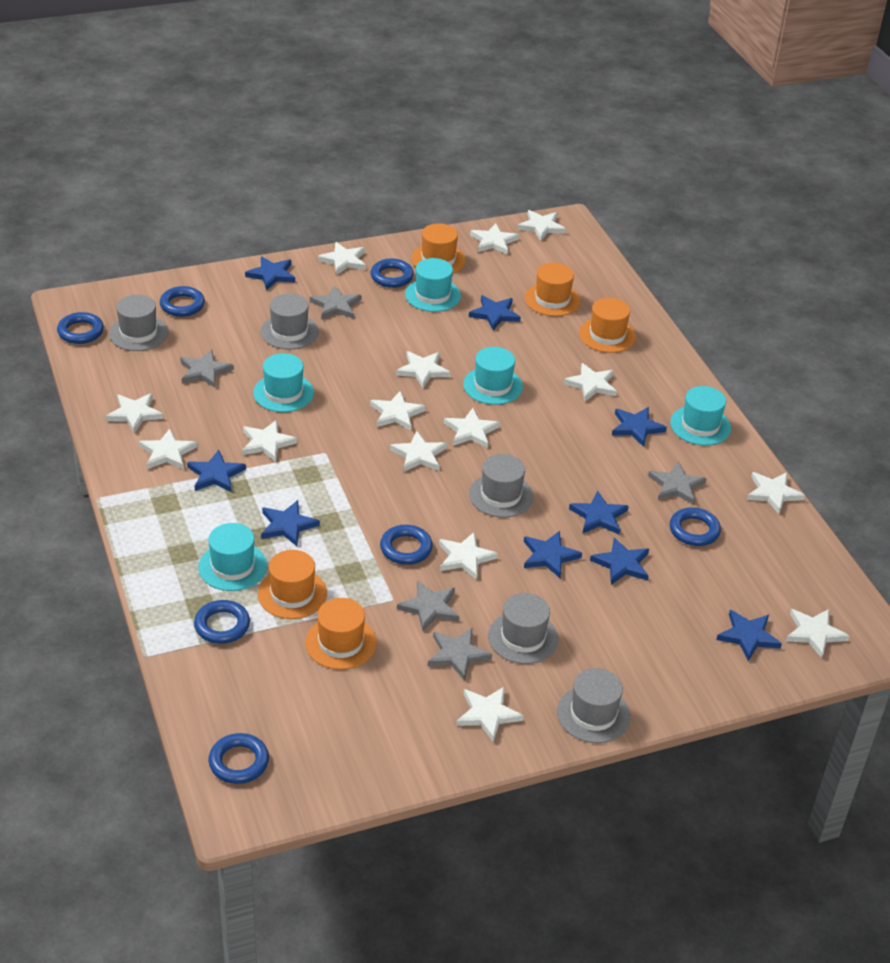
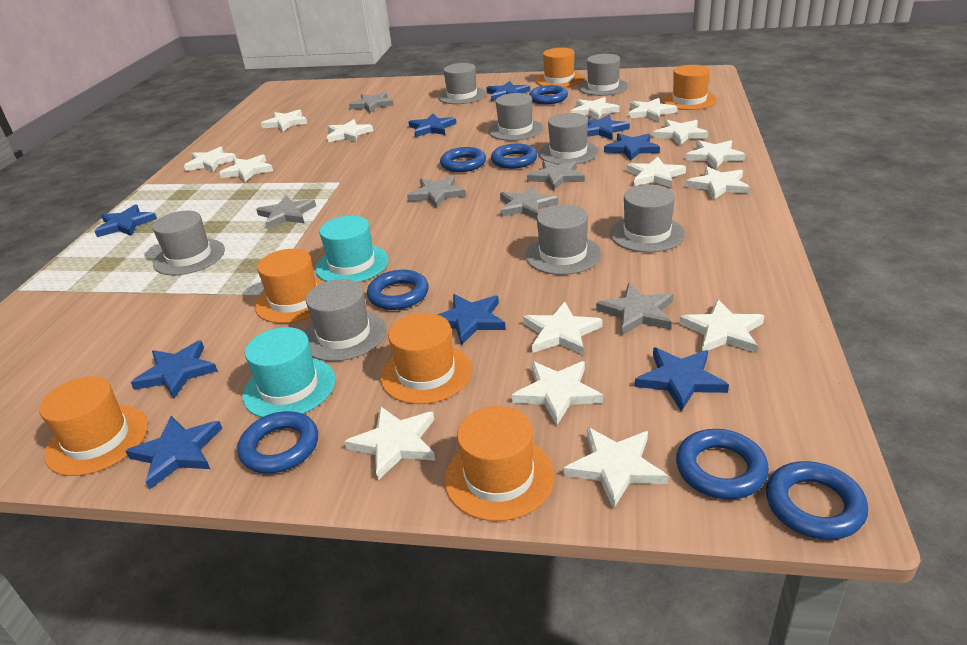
grey hat: [109,295,168,351] [260,294,319,349] [469,454,533,518] [488,593,559,664] [557,668,630,743] = 5 -> [152,211,225,275] [304,279,386,361] [438,63,486,104] [489,93,543,141] [525,204,601,275] [539,113,598,165] [578,54,628,96] [610,185,685,253] = 8
grey star: [180,349,234,388] [310,285,361,319] [397,581,459,631] [428,628,492,681] [648,462,707,505] = 5 -> [256,196,316,229] [349,92,394,113] [407,176,466,208] [500,185,559,219] [527,160,585,191] [596,283,673,335] = 6
orange hat: [258,550,327,619] [305,598,377,670] [411,223,466,273] [525,263,580,316] [579,298,636,353] = 5 -> [39,376,148,476] [255,249,325,323] [380,313,472,404] [444,406,555,521] [536,48,583,87] [662,65,717,110] = 6
turquoise hat: [198,523,267,591] [253,353,314,412] [405,258,461,312] [463,347,523,405] [670,386,731,445] = 5 -> [242,327,335,418] [315,216,389,282] = 2

